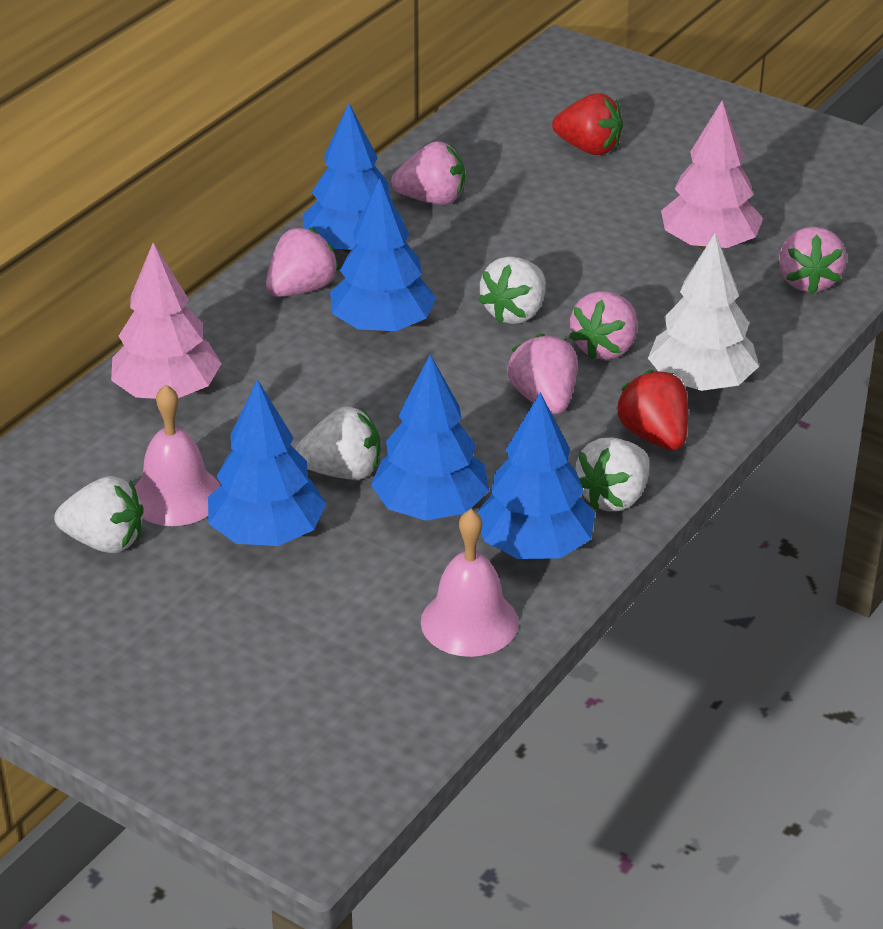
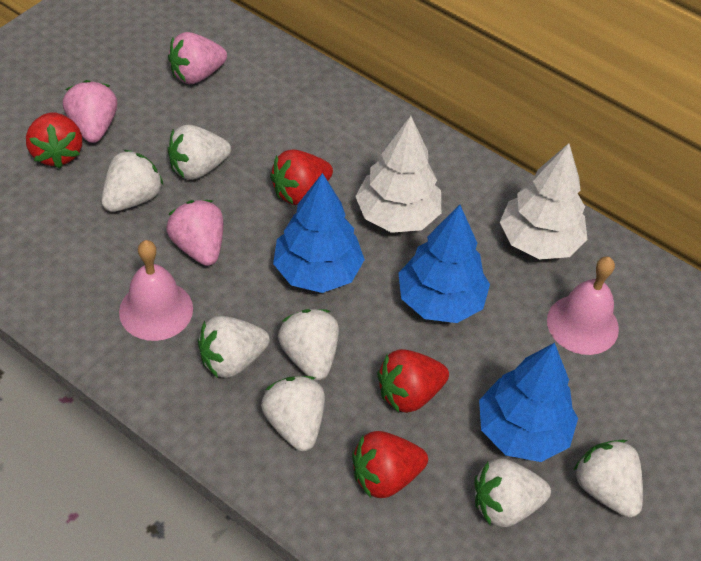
blue tree: [208,379,327,546] [303,103,404,253] [330,178,436,333] [371,354,489,521] [477,392,595,559] = 5 -> [273,173,365,293] [399,205,490,323] [479,343,578,462] = 3
pink strawberry: [266,227,339,297] [391,141,465,205] [507,333,577,414] [569,291,637,360] [779,227,847,294] = 5 -> [63,80,117,143] [166,200,223,266] [168,32,227,84] = 3
pink tree: [111,242,222,399] [661,101,763,250] = 2 -> none = 0
red strawberry: [552,93,623,155] [616,370,688,450] = 2 -> [26,113,82,168] [270,149,333,205] [352,431,428,498] [377,349,449,413] = 4
white strawberry: [54,476,144,553] [295,406,380,480] [478,256,546,324] [576,437,650,511] = 4 -> [102,150,163,212] [168,125,231,180] [198,316,270,378] [261,376,325,451] [278,309,339,381] [474,459,551,527] [573,439,643,518] = 7
white tree: [648,233,759,391] = 1 -> [355,116,441,233] [500,143,587,260] = 2

